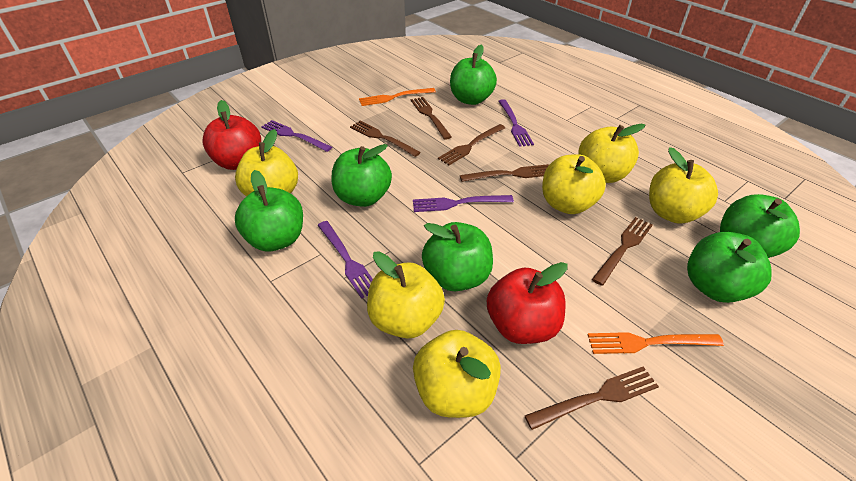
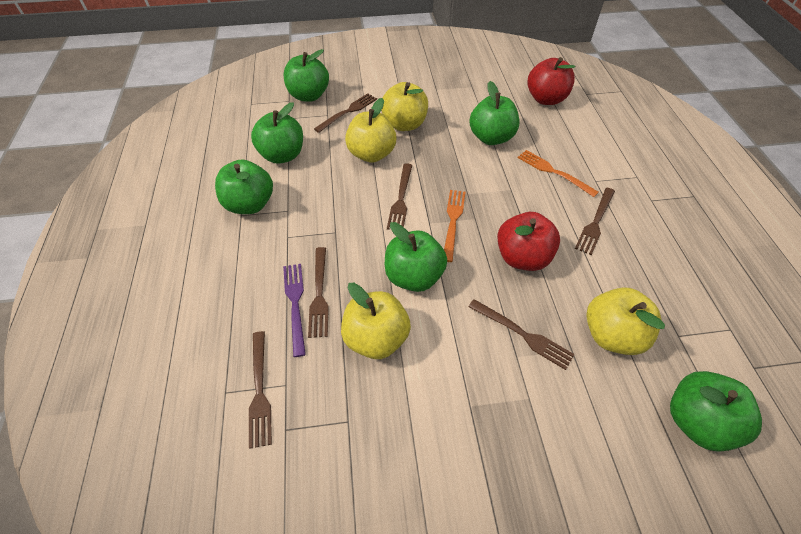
purple fork: [261,120,332,152] [318,221,373,299] [413,195,514,212] [498,99,534,147] = 4 -> [283,264,306,357] = 1
yellow apple: [235,129,298,197] [367,251,445,339] [413,330,501,418] [542,154,606,214] [578,123,645,183] [649,147,718,224] = 6 -> [341,283,411,359] [345,98,397,163] [381,82,428,131] [586,287,665,355] = 4

